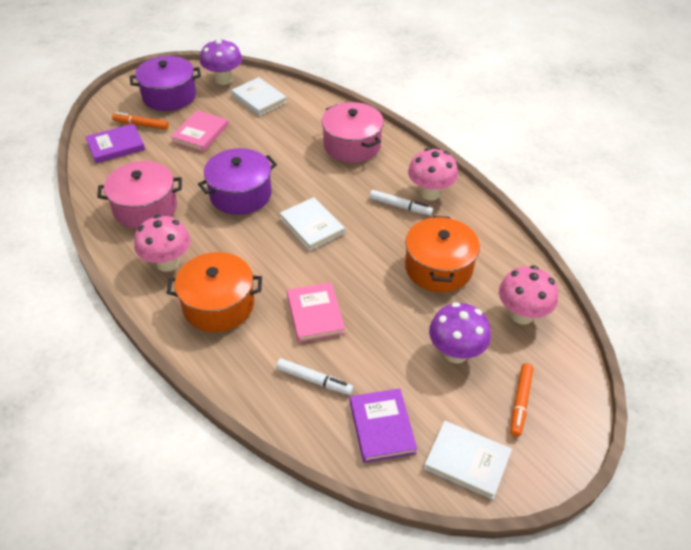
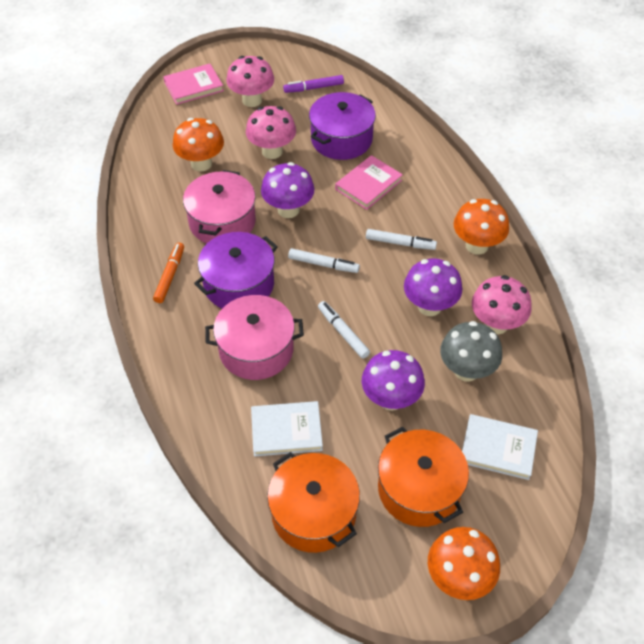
grey mushroom: none = 0 -> [440,321,502,382] = 1
orange marker: [112,112,169,130] [510,363,533,437] = 2 -> [153,243,184,303] = 1
orange mushroom: none = 0 -> [173,118,224,172] [428,527,500,600] [454,199,509,255] = 3
purple book: [85,124,145,163] [350,388,417,463] = 2 -> none = 0
purple marker: none = 0 -> [283,75,344,93] = 1
purple mushroom: [200,39,242,85] [429,302,491,363] = 2 -> [261,162,314,218] [362,350,425,411] [404,258,462,316] = 3
white book: [231,77,287,116] [280,197,345,251] [424,421,512,500] = 3 -> [251,401,323,457] [462,414,538,480] = 2
white marker: [276,358,353,395] [369,190,433,216] = 2 -> [288,248,360,273] [318,301,370,359] [366,229,437,250] = 3

